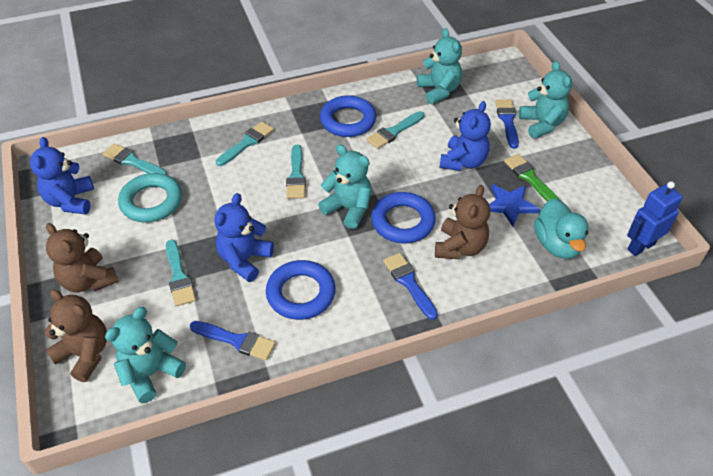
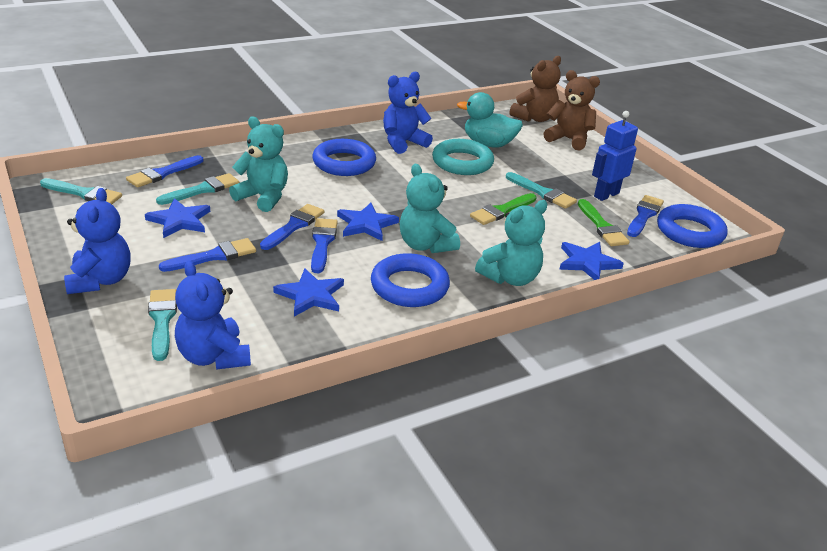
blue brush: [190,321,276,361] [383,253,438,320] [495,99,519,149] = 3 -> [126,155,203,188] [159,238,256,272] [260,204,324,250] [311,218,338,273] [627,195,664,237] = 5
blue star: [489,184,540,227] = 1 -> [145,198,210,238] [273,268,344,317] [337,203,399,241] [559,242,624,280] = 4
brown teddy bear: [44,289,107,382] [46,223,119,292] [435,185,490,259] = 3 -> [510,56,561,122] [543,70,600,151] = 2
green brush: [504,154,560,202] = 1 -> [470,193,536,225] [578,199,630,246] = 2
turquoise brush: [103,144,167,175] [166,239,196,306] [216,121,274,166] [286,144,306,199] [366,111,424,149] = 5 -> [40,178,122,204] [148,289,177,361] [156,173,239,205] [506,172,577,209] = 4
turquoise teddy bear: [105,307,186,403] [318,144,371,229] [417,28,462,104] [519,61,572,139] = 4 -> [229,117,288,212] [400,163,460,253] [475,200,547,286] = 3

